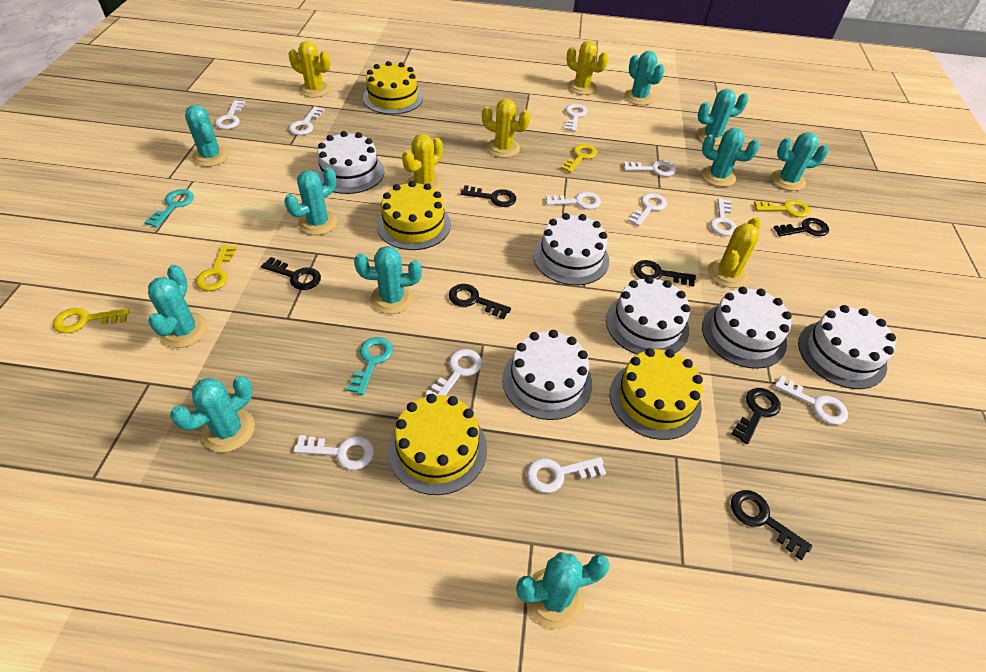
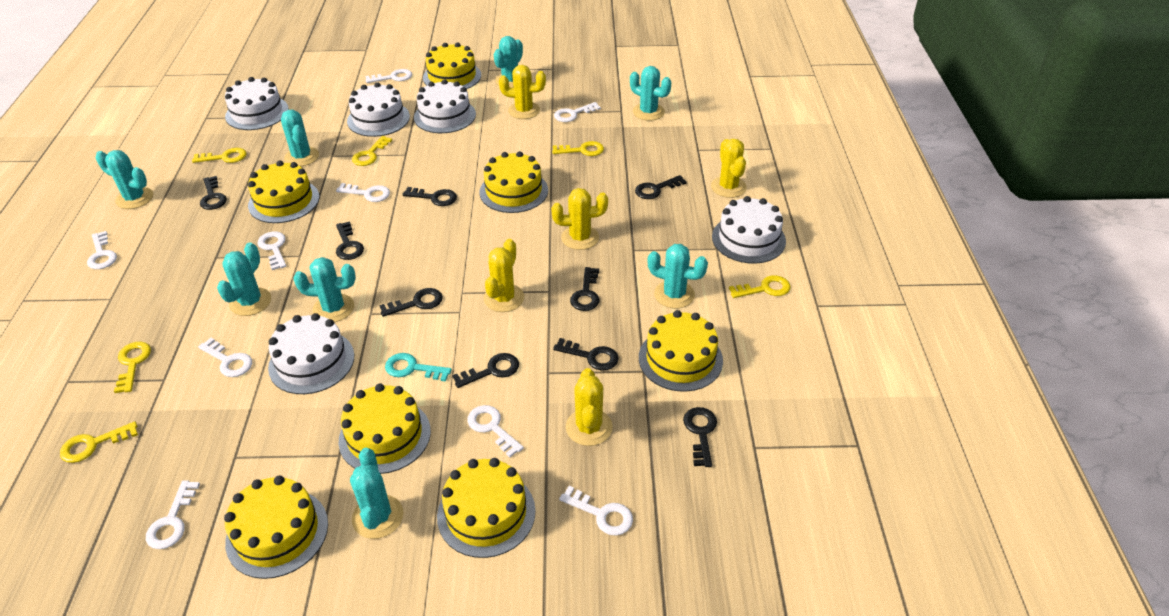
black key: [261,257,321,290] [449,284,511,319] [461,185,516,207] [634,260,696,287] [731,490,812,560] [732,388,781,444] [773,218,829,236] = 7 -> [200,176,227,210] [336,221,364,260] [379,288,443,317] [402,187,457,206] [452,353,519,388] [553,338,619,370] [570,267,600,311] [635,175,687,199] [683,407,717,467] = 9
turquoise cactus: [148,265,208,348] [170,376,255,452] [185,105,229,167] [285,167,338,235] [354,246,422,314] [516,552,610,629] [624,51,665,105] [697,89,748,145] [702,128,760,187] [771,132,829,191] = 10 -> [96,150,153,209] [217,242,271,316] [281,110,319,166] [293,257,356,322] [350,448,404,539] [494,36,523,88] [630,66,671,121] [647,244,708,308] = 8
turquoise key: [144,189,194,228] [347,337,393,395] = 2 -> [385,353,452,382] = 1
white cake: [315,131,385,194] [502,330,592,420] [533,213,609,285] [606,276,690,355] [702,287,792,369] [798,305,896,389] = 6 -> [225,77,289,130] [268,313,354,394] [347,82,410,137] [414,79,476,133] [712,196,786,264] = 5
white key: [215,100,245,129] [289,106,325,135] [293,435,374,470] [426,349,482,396] [527,457,606,493] [546,192,601,209] [564,104,587,132] [624,161,676,176] [628,193,667,226] [710,198,737,236] [774,375,848,425] = 11 -> [87,231,117,269] [146,480,200,549] [198,338,252,377] [257,231,286,270] [336,183,390,202] [365,69,412,83] [467,405,524,457] [554,102,601,122] [559,486,633,536] = 9
yellow cake: [363,61,423,115] [377,181,451,250] [388,394,487,495] [610,348,703,440] = 4 -> [224,475,328,579] [248,160,320,223] [339,383,431,474] [423,42,481,89] [437,458,536,558] [480,151,548,213] [639,310,723,392] = 7
yellow key: [53,308,129,333] [196,245,237,291] [561,144,597,173] [754,200,810,217] = 4 -> [60,421,138,463] [114,342,151,393] [192,148,247,163] [352,136,392,166] [552,141,604,156] [729,275,791,298] = 6

